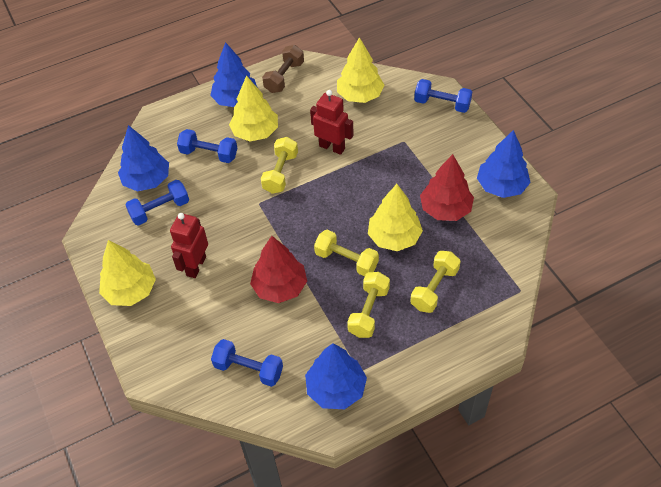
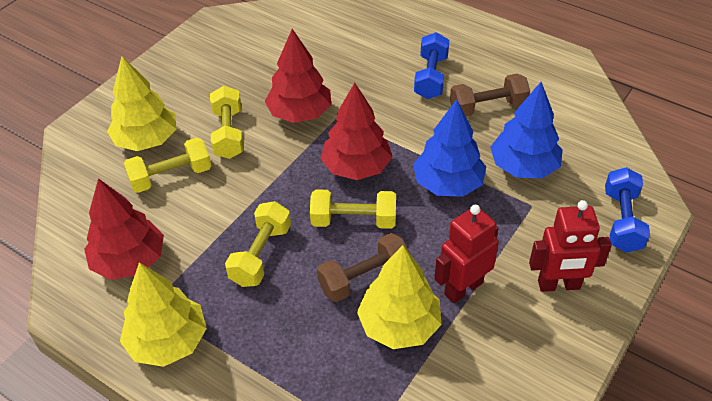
blue dumbbell: [125,180,189,226] [177,129,237,163] [211,339,283,387] [414,79,472,113] = 4 -> [414,32,449,99] [605,167,650,253] = 2
blue tree: [118,125,169,191] [210,42,258,107] [305,343,367,409] [477,130,531,198] = 4 -> [413,99,486,197] [490,82,563,178] = 2
brown dumbbell: [262,45,304,93] = 1 -> [317,233,410,302] [450,74,530,116] = 2
red tree: [250,236,307,303] [420,154,474,221] = 2 -> [84,178,164,280] [265,29,331,123] [320,83,392,180] = 3
yellow tree: [99,240,156,306] [229,75,278,141] [337,37,384,103] [368,184,423,251] = 4 -> [107,56,177,151] [120,262,207,367] [357,245,441,349] = 3

